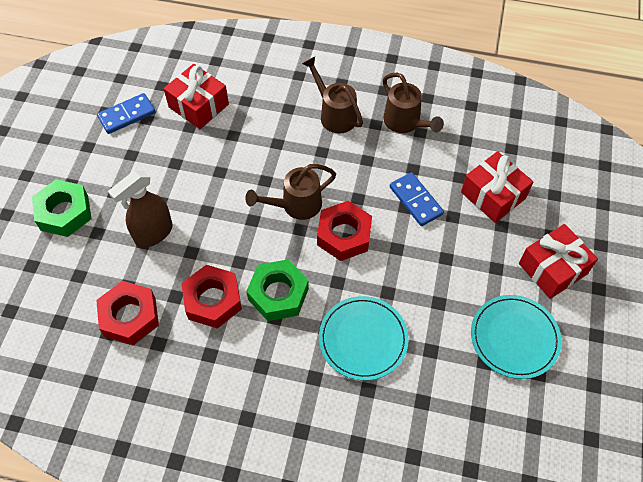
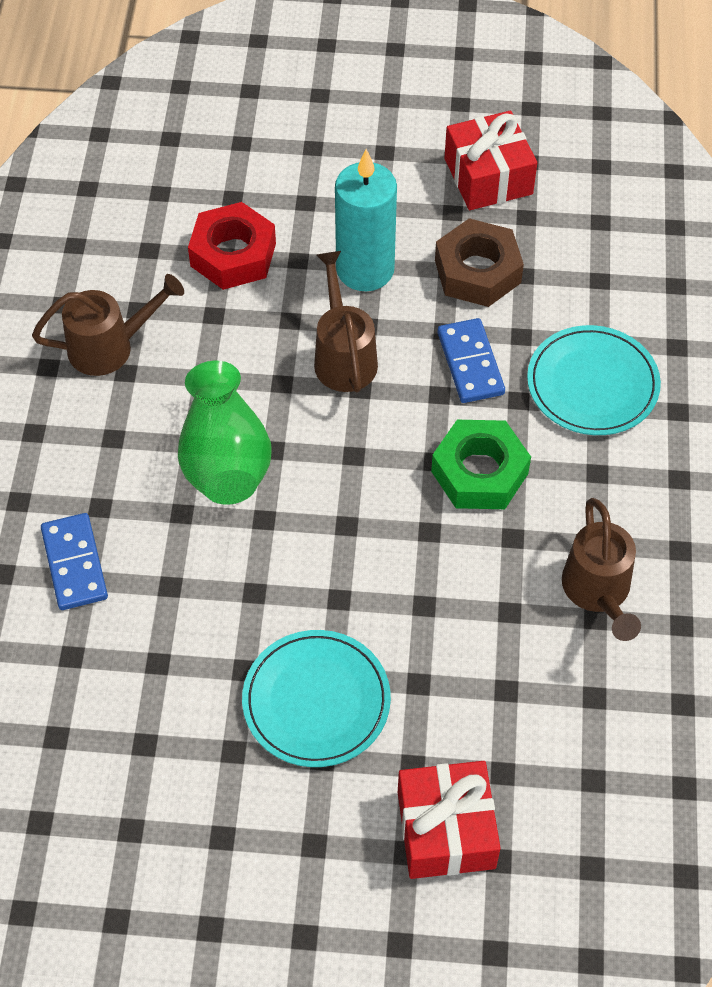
brown nut: none = 0 -> [435,218,524,307] = 1
brown spray bottle: [108,171,173,248] = 1 -> none = 0
green nut: [32,179,92,237] [246,260,309,321] = 2 -> [431,420,531,509] = 1
green vase: none = 0 -> [178,361,272,505] = 1
red gift: [164,64,229,129] [461,151,533,223] [519,224,598,299] = 3 -> [398,761,501,879] [445,111,537,210] = 2
red nut: [96,281,159,345] [181,265,242,329] [317,201,372,261] = 3 -> [188,202,276,290] = 1
turquoise candle: none = 0 -> [335,149,397,291] = 1

